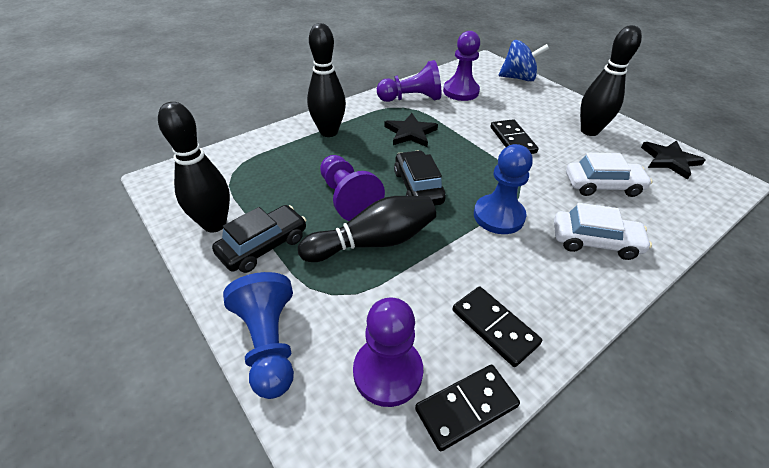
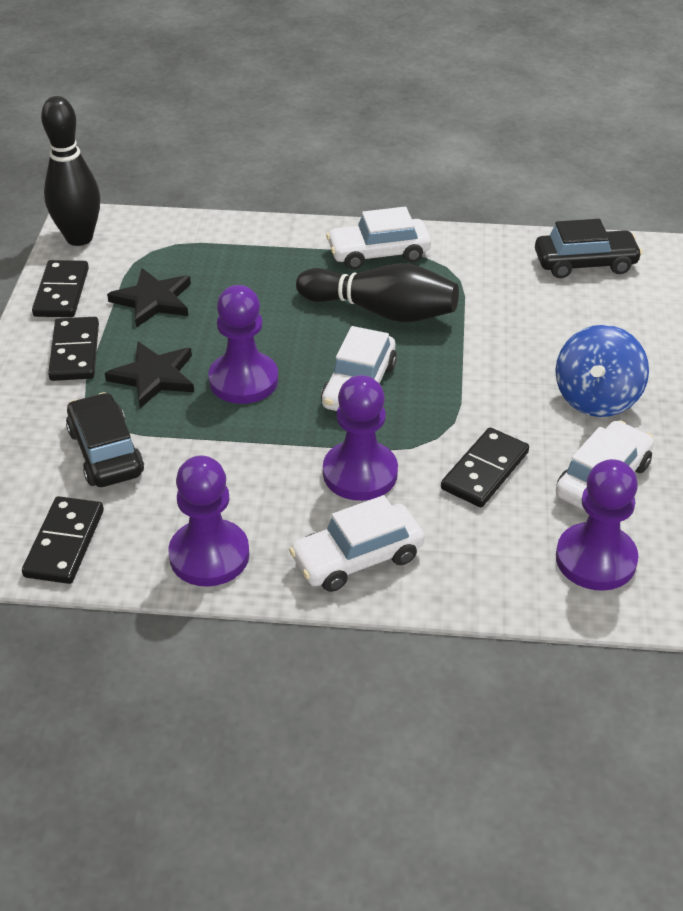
black bowling pin: [158,102,230,233] [298,196,436,262] [307,23,346,137] [580,25,642,136] = 4 -> [41,96,100,246] [296,264,459,322] = 2
black domino: [415,364,520,451] [452,286,542,367] [491,119,538,154] = 3 -> [22,496,104,584] [32,260,89,317] [48,317,99,381] [441,428,529,507] = 4
blue pawn: [223,272,294,399] [474,144,533,234] = 2 -> none = 0
white car: [554,203,652,260] [566,153,653,197] = 2 -> [289,495,425,592] [321,326,397,411] [326,207,431,270] [556,420,654,511] = 4

